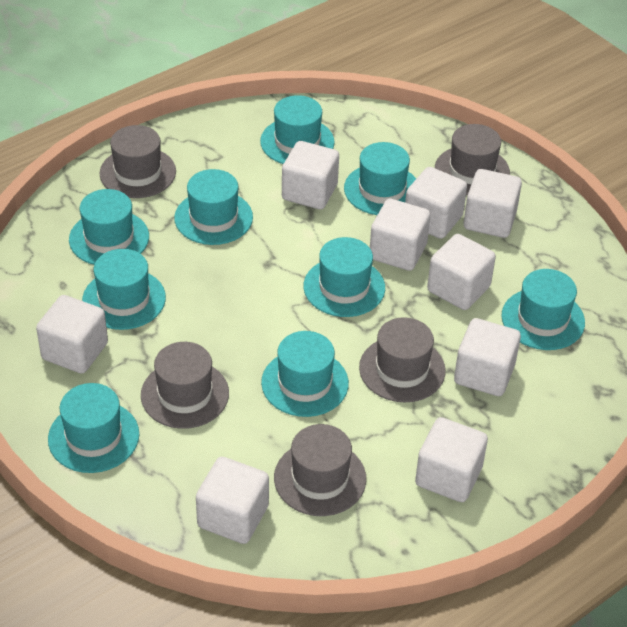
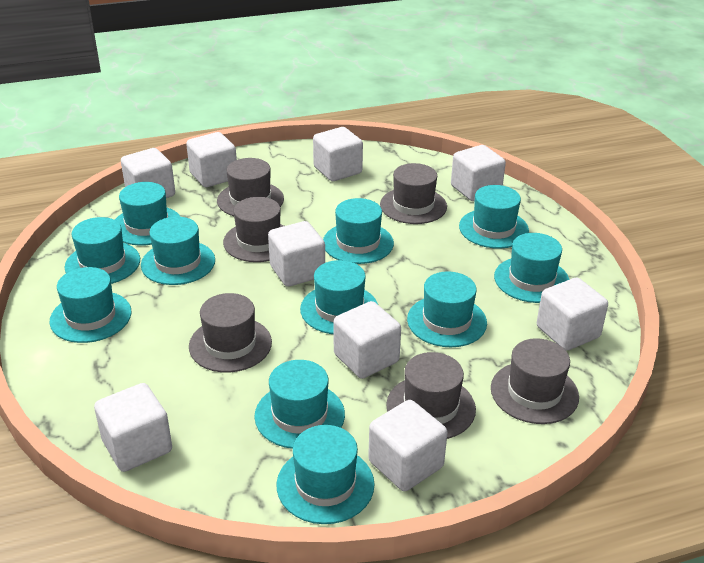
grey hat: [99,125,176,198] [141,342,229,429] [274,424,366,516] [359,317,446,402] [435,124,510,195] = 5 -> [189,293,272,372] [217,158,284,216] [223,197,284,262] [380,163,447,224] [386,352,476,439] [491,338,579,424] = 6
turquoise hat: [48,383,139,473] [69,189,149,265] [82,249,166,330] [174,169,253,245] [260,95,335,164] [261,331,349,417] [303,237,385,317] [344,142,416,215] [501,269,585,350] = 9 -> [49,267,132,343] [65,217,140,284] [115,182,180,245] [141,217,215,285] [254,360,345,449] [277,425,375,524] [300,260,378,334] [323,198,394,264] [407,271,487,347] [459,185,529,249] [494,233,570,303] = 11

